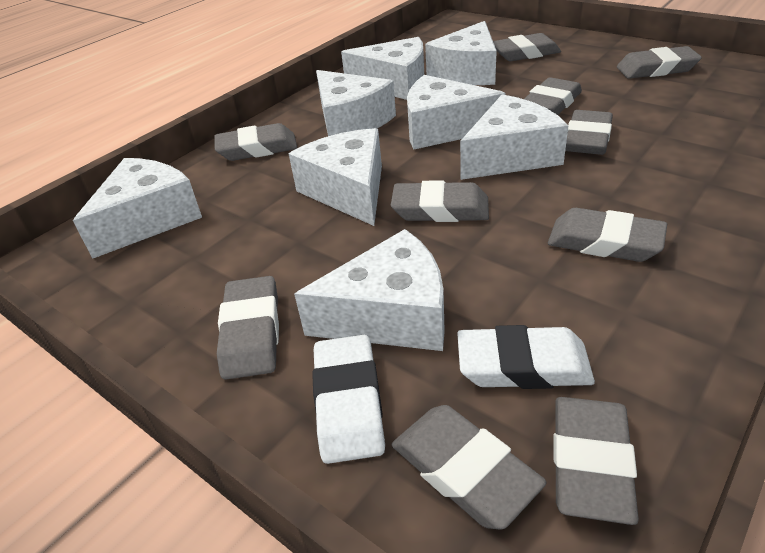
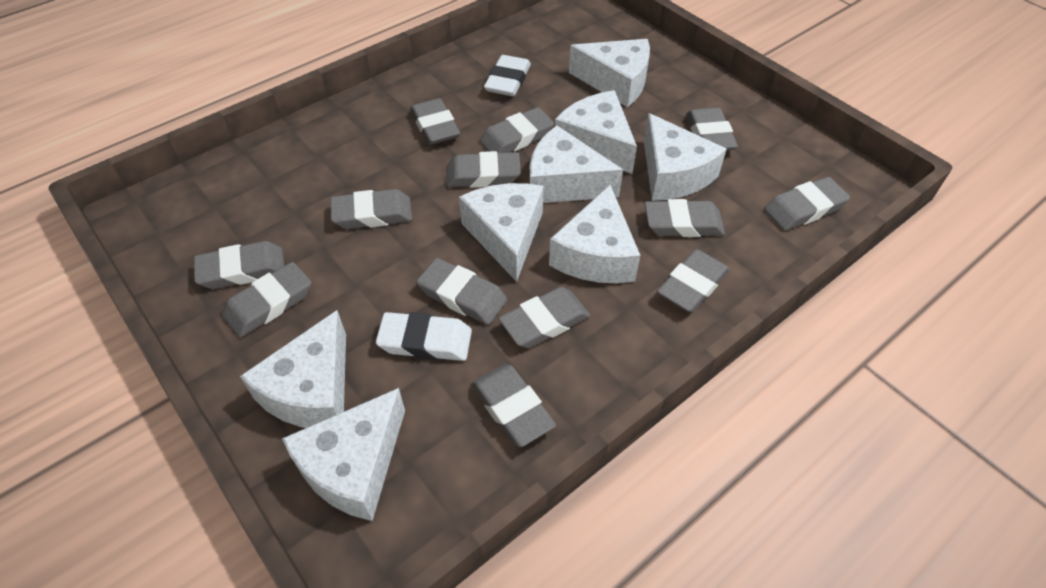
grey eraser: [215,123,297,161] [217,276,279,380] [391,180,489,222] [392,405,547,530] [493,33,561,61] [524,77,582,115] [548,208,667,262] [553,397,639,525] [565,110,613,155] [617,46,702,79] = 10 -> [194,241,285,289] [222,262,311,338] [330,189,412,229] [410,98,460,145] [416,258,507,325] [446,151,521,188] [471,364,556,447] [480,107,554,153] [499,287,590,348] [645,199,725,237] [657,249,730,312] [686,108,738,151] [764,177,850,231] = 13

